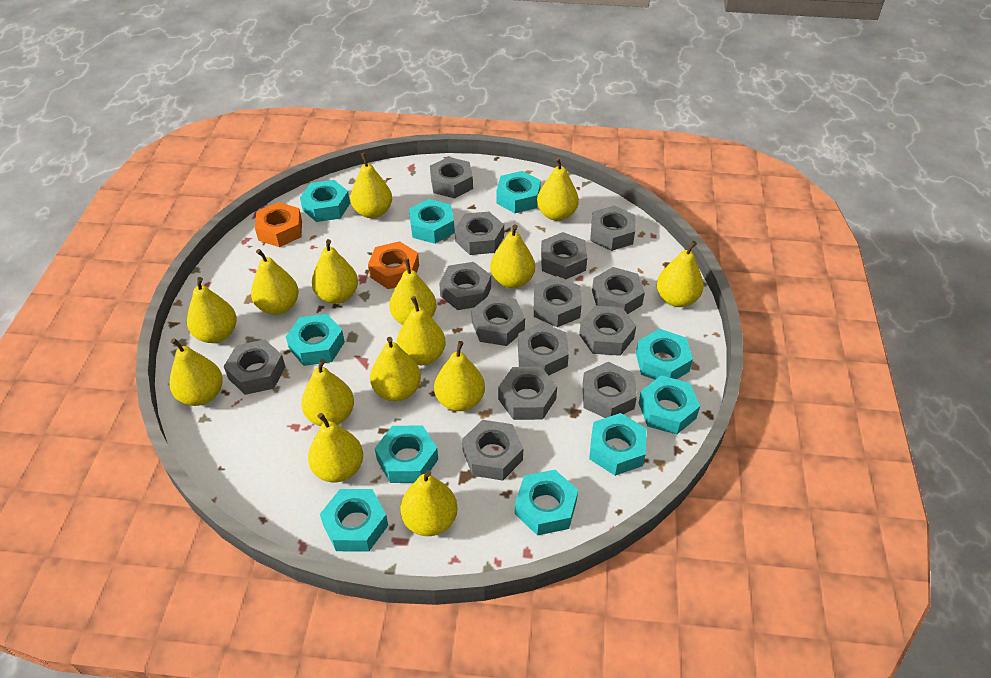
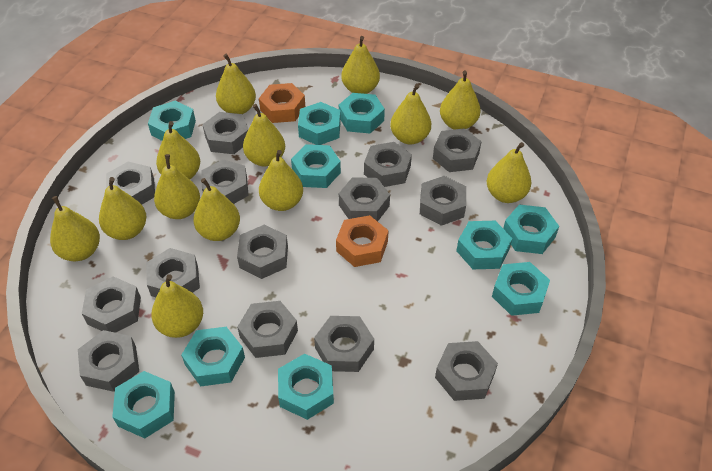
yellow pear: [169,338,223,406] [187,277,237,343] [251,249,299,315] [301,359,354,426] [308,413,363,482] [312,239,358,304] [350,153,392,218] [370,337,421,401] [389,259,437,325] [397,296,446,365] [400,470,458,536] [434,341,485,411] [490,224,535,288] [537,157,579,221] [657,241,704,307] = 15 -> [50,196,100,261] [99,177,147,240] [151,274,203,338] [154,154,200,219] [156,121,200,179] [193,178,240,241] [216,54,256,114] [243,104,285,167] [259,150,303,211] [341,36,380,94] [390,84,431,144] [440,71,481,130] [487,142,531,203] = 13

